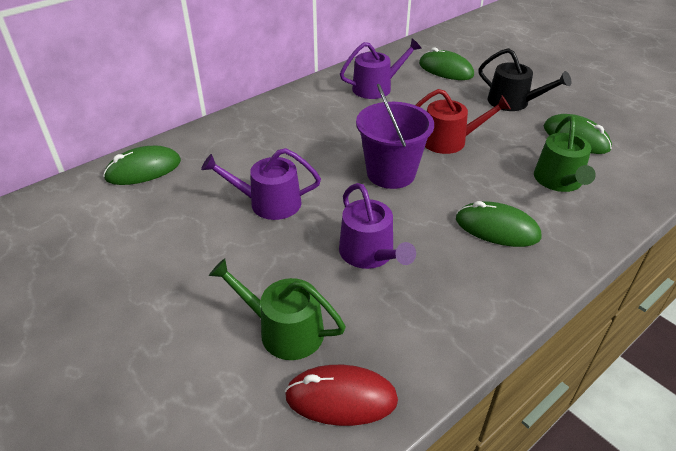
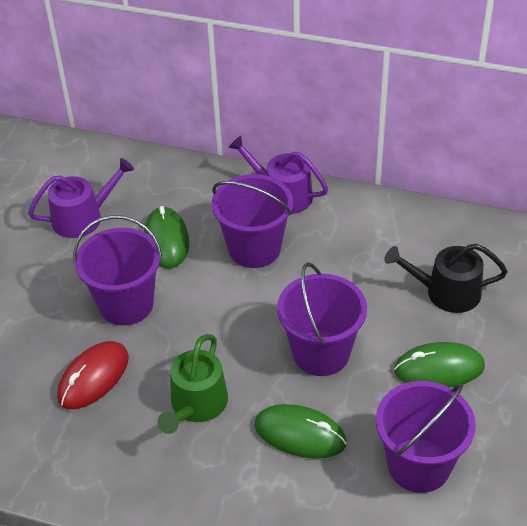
green mouse: [103,146,181,185] [419,47,474,80] [456,201,541,247] [544,114,612,154] = 4 -> [144,206,189,268] [254,404,347,458] [394,342,485,388] = 3
green watering can: [209,258,346,360] [534,116,596,192] = 2 -> [157,334,228,434] = 1
purple bucket: [356,84,434,189] = 1 -> [73,215,162,325] [212,174,293,268] [277,262,367,376] [376,381,476,493] = 4
purple watering can: [201,148,321,220] [339,183,416,269] [340,38,422,99] = 3 -> [28,158,134,238] [228,136,328,214] = 2
red watering can: [416,89,511,154] = 1 -> none = 0

